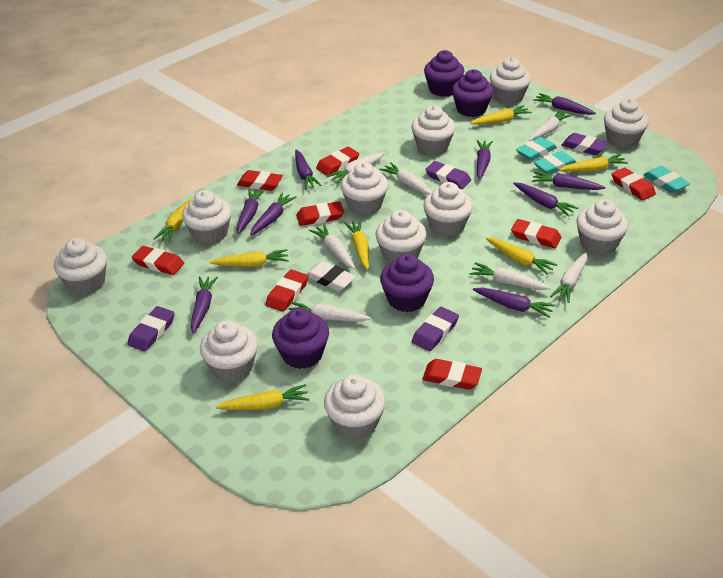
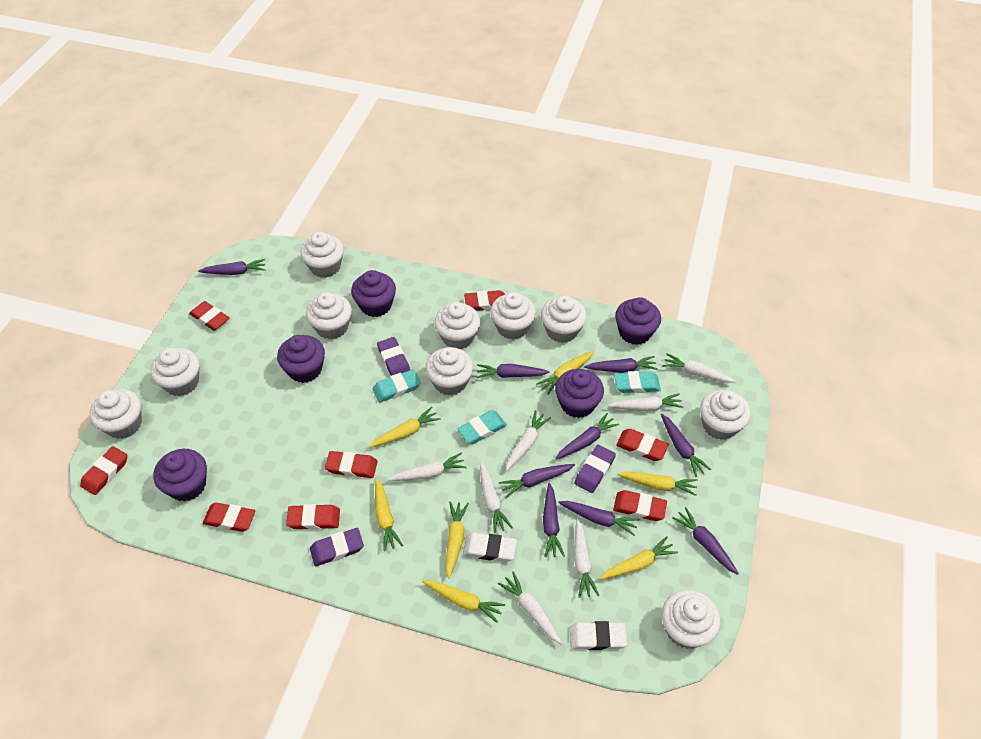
purple cupcake: [272,308,329,369] [380,254,434,312] [424,50,464,97] [452,69,494,117] = 4 -> [153,449,207,501] [277,335,325,383] [351,270,396,317] [555,369,604,418] [615,297,661,345] = 5
purple eraser: [127,306,175,351] [412,307,459,351] [425,161,471,189] [561,133,608,155] = 4 -> [310,528,364,566] [377,337,410,376] [574,445,616,493] = 3
white cupcake: [54,238,107,295] [182,190,232,245] [200,320,258,382] [324,374,386,440] [341,162,388,215] [376,210,426,263] [411,105,455,155] [423,182,473,237] [490,58,531,105] [577,199,628,255] [604,99,649,148] = 11 -> [90,389,142,439] [150,348,200,396] [300,232,344,278] [306,292,352,339] [426,347,473,396] [434,302,480,349] [490,292,536,340] [541,295,587,343] [662,590,720,649] [700,390,750,440] = 10
white eraser: [307,261,356,291] = 1 -> [463,533,517,562] [570,621,627,650] = 2

